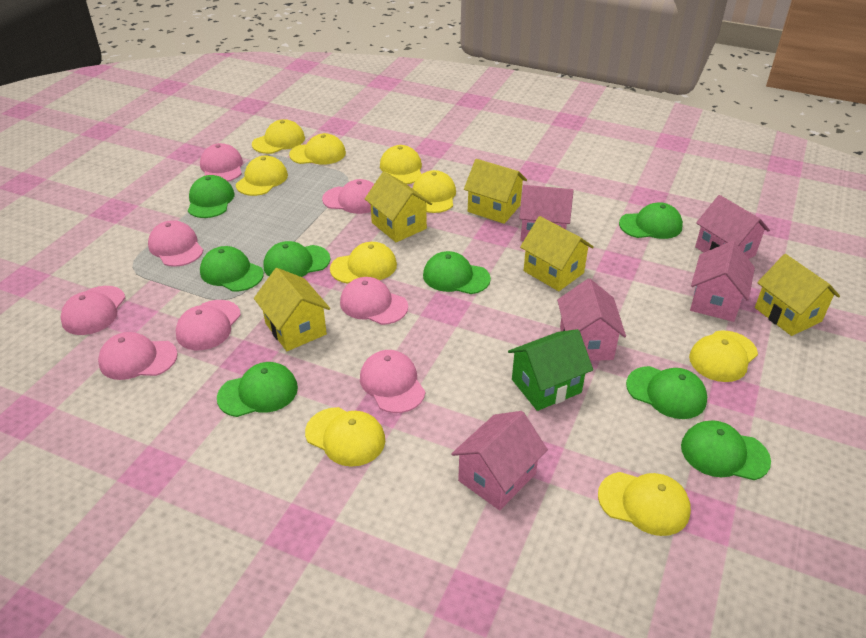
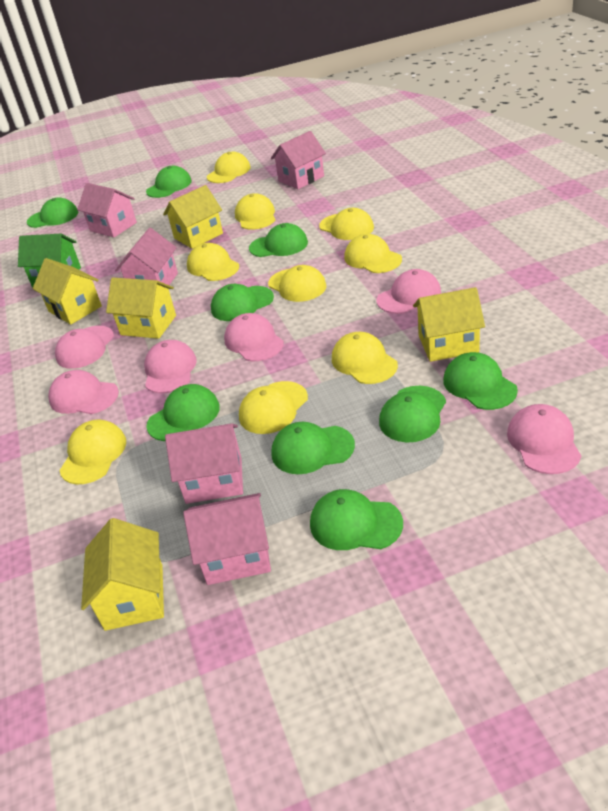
green cap: [188,175,234,218] [200,246,264,292] [217,362,298,417] [263,241,330,277] [423,251,491,294] [619,202,683,239] [626,366,707,419] [681,420,771,480] = 8 -> [27,197,78,228] [146,166,192,198] [146,384,220,441] [211,284,274,321] [249,223,308,257] [271,422,355,474] [310,489,403,550] [379,386,446,442] [443,352,518,410] = 9
pink cap: [60,286,125,335] [98,332,178,380] [148,220,204,267] [175,300,241,350] [200,143,243,181] [322,179,374,214] [340,277,408,325] [360,350,426,413] = 8 -> [48,370,119,414] [55,326,114,369] [144,340,197,393] [224,313,284,361] [376,269,441,314] [507,404,581,474] = 6

